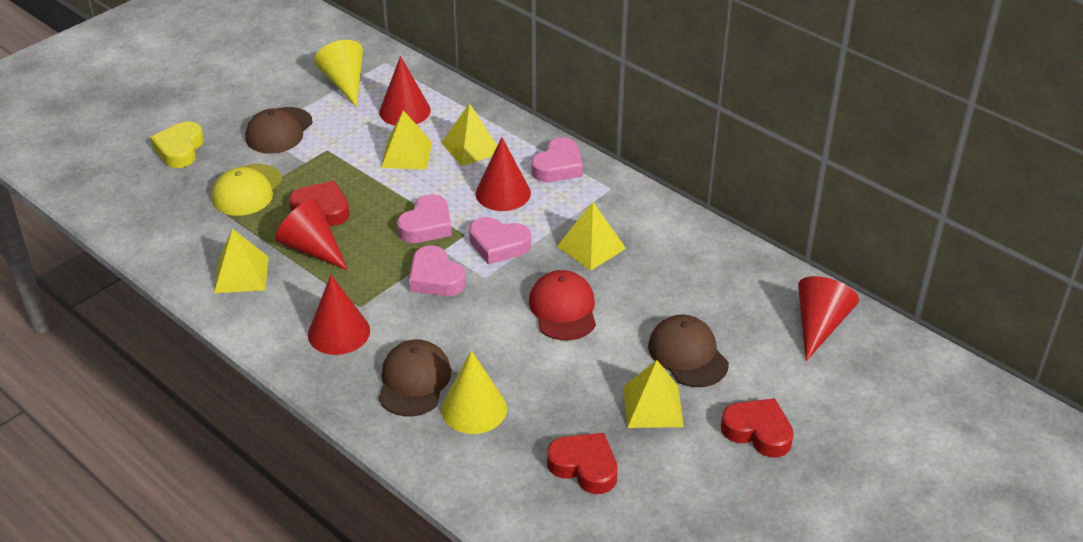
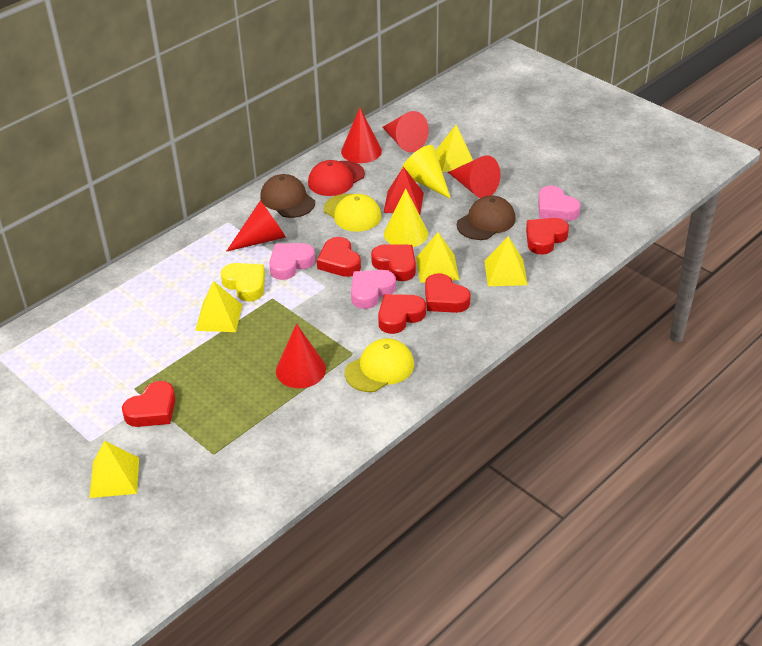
brown cap: [245,107,313,153] [378,340,451,416] [648,314,729,387] = 3 -> [260,174,315,218] [457,195,516,240] = 2
pink heart: [397,194,452,243] [409,245,466,296] [469,217,531,265] [532,137,583,182] = 4 -> [269,243,315,280] [351,270,396,309] [538,186,580,221] = 3
red heart: [289,181,350,226] [547,433,618,494] [721,398,794,458] = 3 -> [122,381,176,427] [317,237,361,277] [371,244,416,281] [378,294,426,334] [425,273,471,313] [526,218,569,255] = 6
red pyramid: none = 0 -> [383,167,424,215] = 1
yellow cap: [212,164,282,216] = 1 -> [324,194,382,232] [345,338,414,392] = 2

